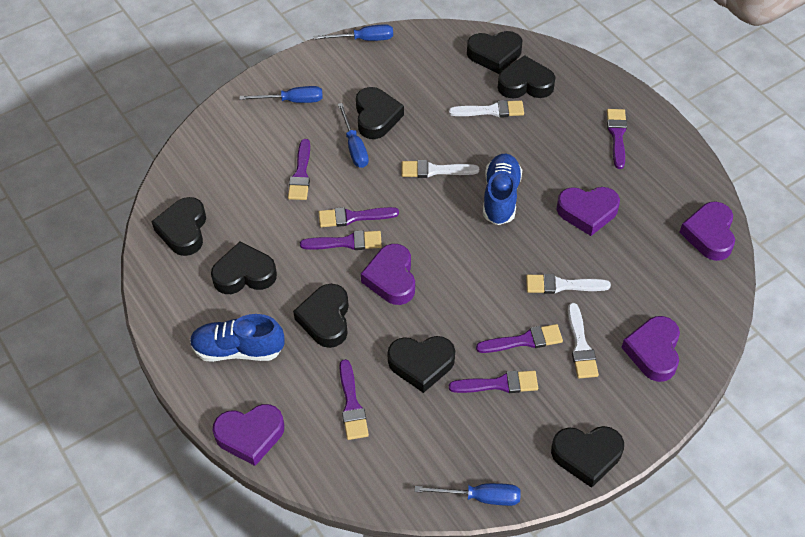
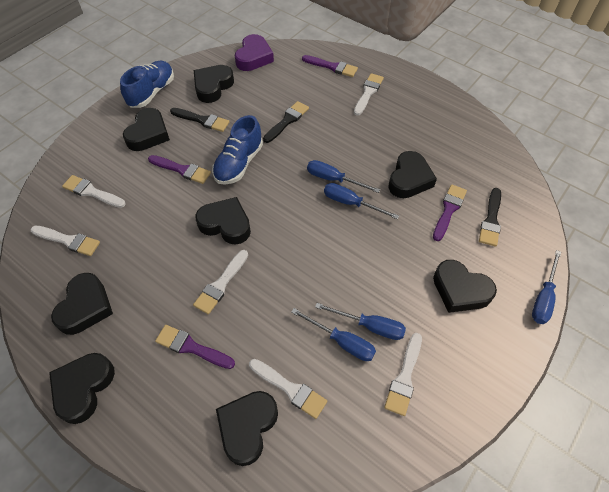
black brush: none = 0 -> [170,108,229,132] [263,101,309,143] [479,188,501,246] = 3
blue screwdriver: [239,86,323,103] [314,24,393,41] [338,103,369,168] [414,483,521,506] = 4 -> [291,308,376,361] [307,160,380,193] [315,303,406,340] [324,183,399,219] [532,250,561,324] = 5
purple brush: [288,139,310,200] [300,231,382,250] [319,207,399,227] [339,359,369,440] [449,371,538,393] [476,324,563,353] [607,109,627,169] = 7 -> [148,155,211,184] [155,325,235,369] [302,55,358,77] [433,184,467,241] = 4
purple heart: [213,404,284,466] [361,244,415,305] [556,187,620,236] [621,316,680,382] [679,201,735,261] = 5 -> [235,34,274,71] = 1
white brush: [402,160,479,178] [449,100,524,117] [526,274,611,294] [568,303,599,378] = 4 -> [31,226,100,256] [62,175,126,208] [193,250,248,314] [249,359,327,419] [354,73,384,116] [384,333,422,416] = 6

